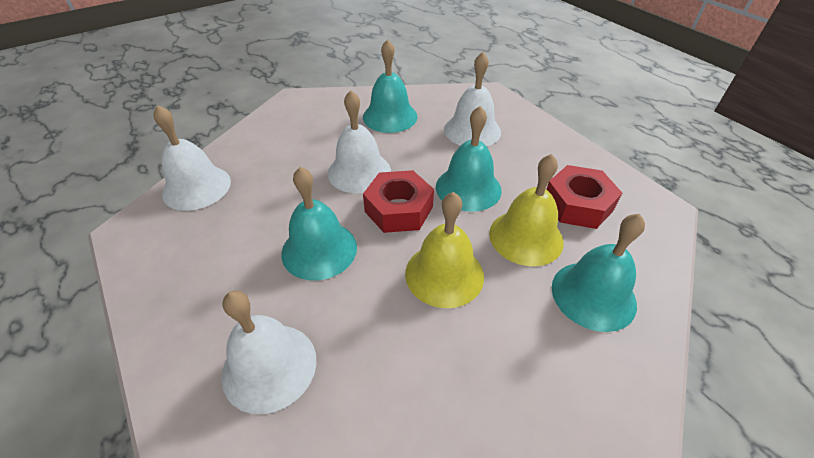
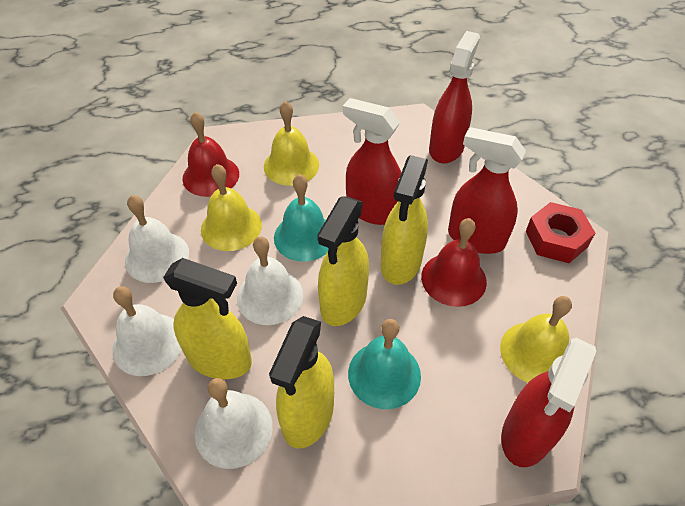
red bell: none = 0 -> [182,112,239,197] [421,218,487,307] = 2
red nut: [363,170,434,233] [546,165,622,229] = 2 -> [526,202,595,263] = 1
red spray bottle: none = 0 -> [343,98,401,225] [429,31,480,164] [448,127,526,254] [501,338,596,467] = 4
turquoise bell: [281,167,357,281] [363,39,417,133] [436,106,502,212] [552,214,645,332] = 4 -> [274,174,329,262] [348,319,421,409] = 2
yellow bell: [405,192,484,308] [489,154,564,266] = 2 -> [201,164,262,251] [264,101,319,186] [500,296,572,383] = 3
yellow spray bottle: none = 0 -> [163,258,252,379] [269,316,334,449] [317,196,369,326] [380,155,428,285] = 4

